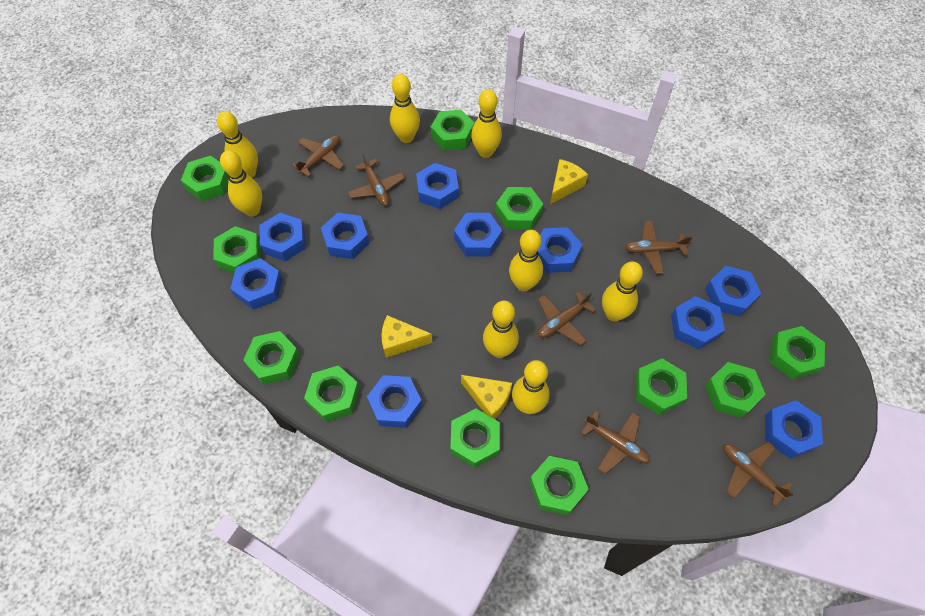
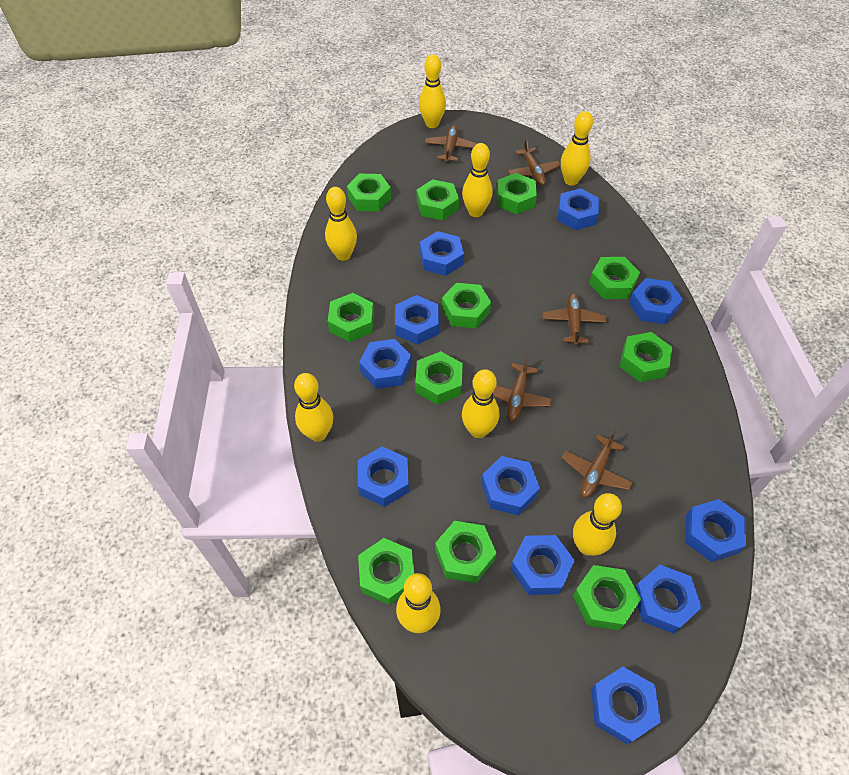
blue nut: [230,258,283,310] [259,213,306,261] [321,213,370,259] [367,375,422,428] [416,163,459,209] [454,213,502,257] [538,227,582,273] [671,296,725,350] [705,266,761,317] [765,401,823,459] = 10 -> [358,446,409,507] [359,339,411,389] [395,295,439,345] [420,231,464,276] [481,456,540,515] [511,535,575,595] [557,188,600,230] [591,667,661,744] [629,278,683,324] [635,565,702,634] [685,499,746,562] = 11
brown plane: [292,135,344,177] [348,153,405,206] [538,292,596,345] [581,411,650,474] [625,221,692,274] [723,442,794,507] = 6 -> [425,125,477,162] [493,356,552,422] [508,139,561,186] [542,293,606,346] [561,430,633,498] = 5
yellow cheese: [381,315,432,358] [461,375,512,419] [550,159,588,204] = 3 -> none = 0

